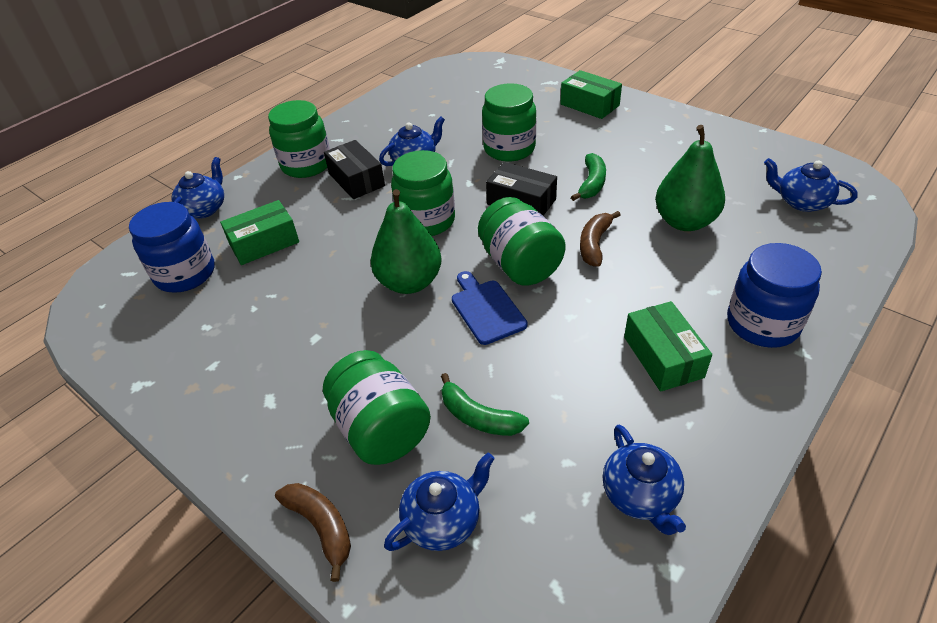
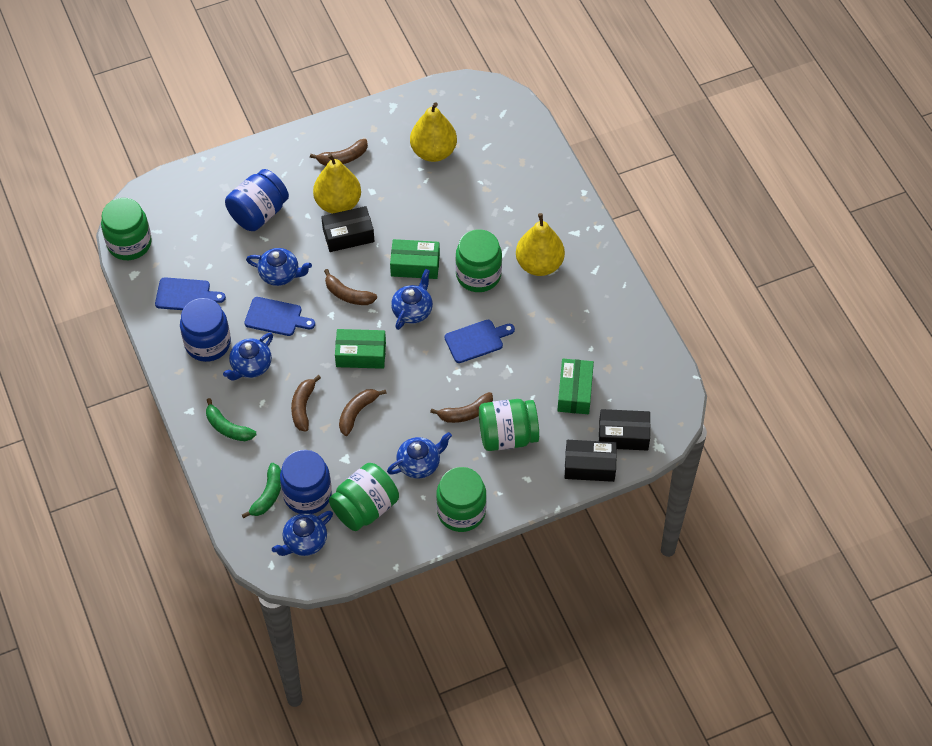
black box: [324,140,385,199] [486,162,557,216] = 2 -> [321,206,374,252] [565,440,617,482] [599,409,651,451] = 3
blue cutting board: [452,271,527,345] = 1 -> [155,277,226,310] [244,297,315,336] [445,320,515,363] = 3
blue jar: [129,202,215,293] [727,243,822,348] = 2 -> [180,298,231,362] [225,169,289,231] [280,450,332,514] = 3
brown banana: [275,483,351,582] [580,211,620,267] = 2 -> [291,375,321,432] [310,139,368,166] [324,269,377,305] [339,389,387,436] [430,392,493,423] = 5
green pear: [370,189,442,294] [655,125,725,231] = 2 -> none = 0
yellow pear: none = 0 -> [313,153,361,214] [410,102,457,162] [516,213,565,276] = 3

